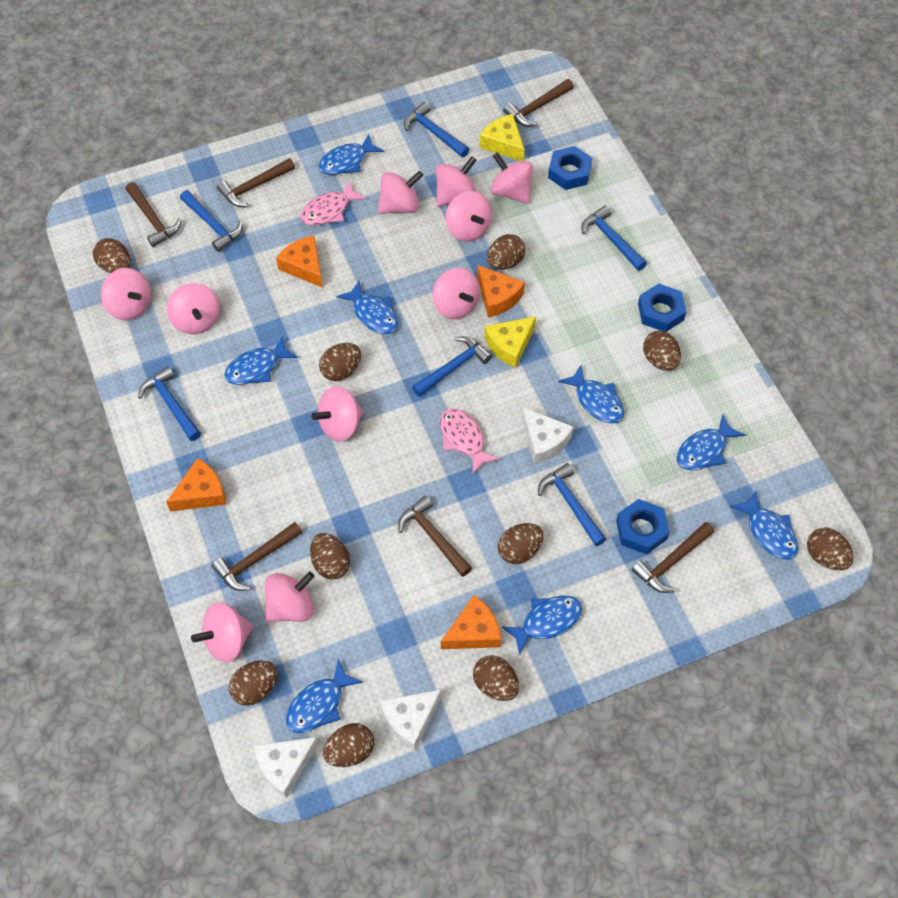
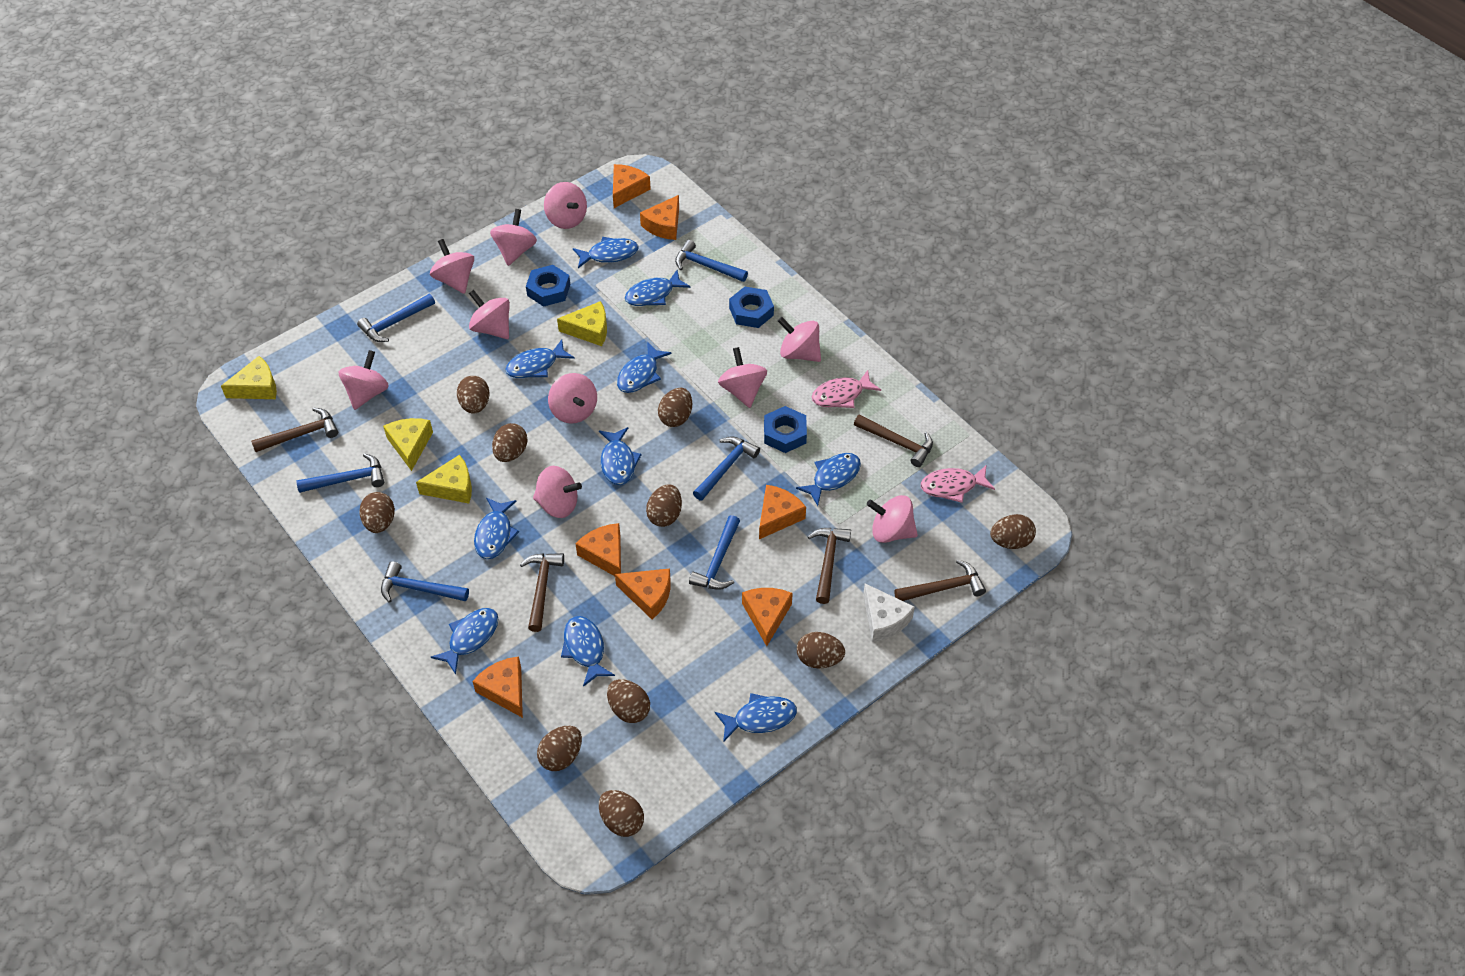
blue fish: [224,335,298,385] [286,659,363,733] [319,134,384,175] [336,281,398,334] [502,596,582,655] [558,365,624,423] [677,414,745,470] [730,491,798,560] = 8 -> [431,608,498,674] [474,498,519,559] [505,339,575,378] [561,616,615,687] [573,237,638,268] [599,427,642,485] [617,342,672,393] [625,270,691,306] [715,693,797,742] [796,453,861,506] = 10
brown hammer: [126,182,181,247] [211,522,302,591] [217,158,295,207] [398,496,472,577] [503,79,574,127] [632,522,714,593] = 6 -> [251,407,338,452] [520,553,564,632] [808,528,851,604] [854,414,933,467] [894,559,986,601] = 5
orange cheese: [166,458,226,511] [276,236,323,288] [441,595,501,649] [477,265,525,317] = 4 -> [472,656,523,718] [576,523,621,576] [613,164,651,208] [615,568,671,620] [640,195,679,240] [742,588,793,646] [759,485,806,539] = 7
white cheese: [254,737,319,798] [381,689,441,751] [522,407,573,464] = 3 -> [863,583,915,642] = 1
yellow cheese: [479,114,525,161] [485,316,536,368] = 2 -> [221,356,277,399] [383,418,433,471] [416,455,472,504] [557,301,607,346] = 4

